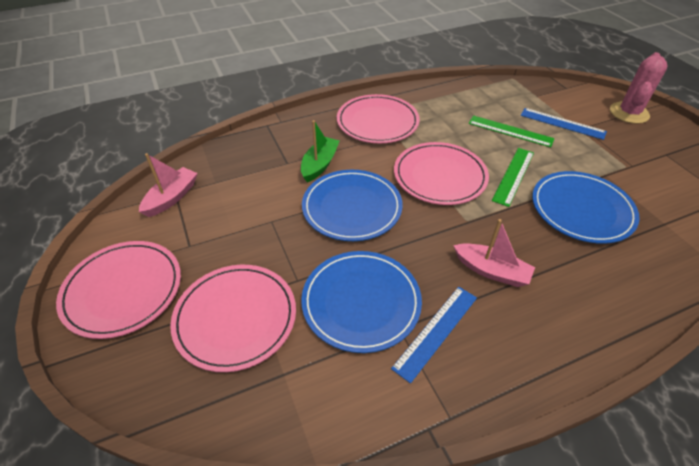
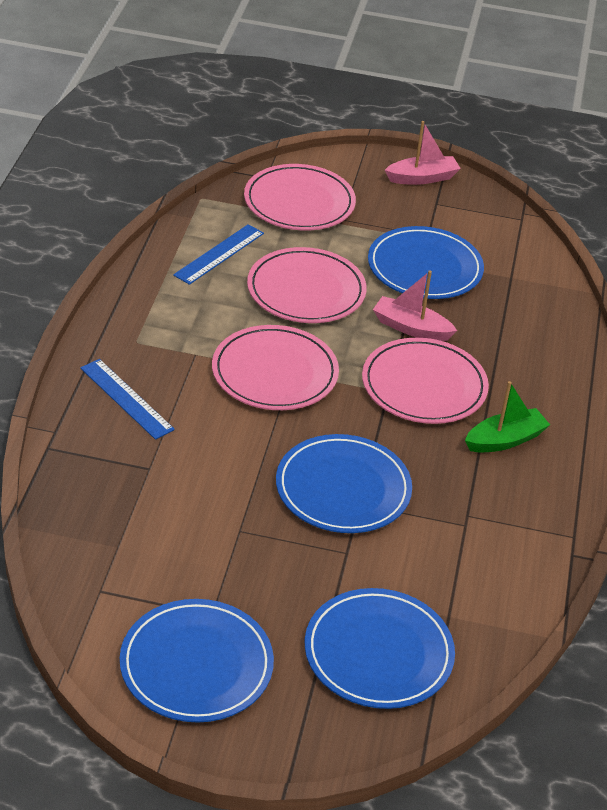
blue plate: [301,251,422,353] [302,170,403,241] [532,171,640,244] = 3 -> [120,599,274,723] [276,434,412,533] [305,588,455,709] [368,226,484,299] = 4
green ruler: [468,115,555,147] [492,148,534,207] = 2 -> none = 0
pink cactus: [610,52,668,124] = 1 -> none = 0

